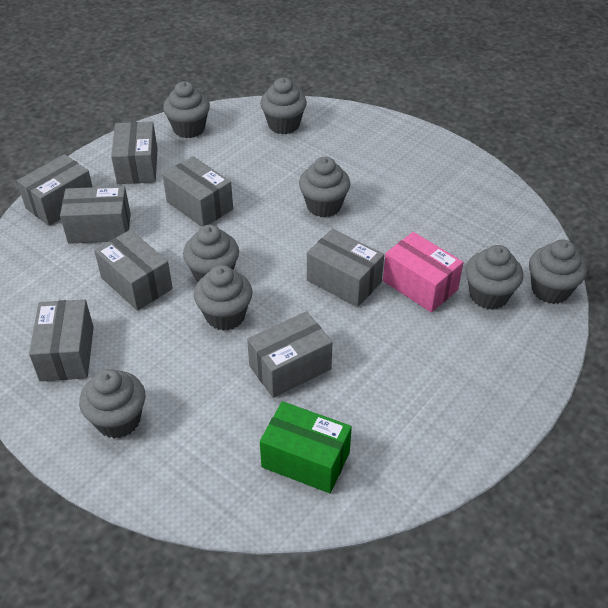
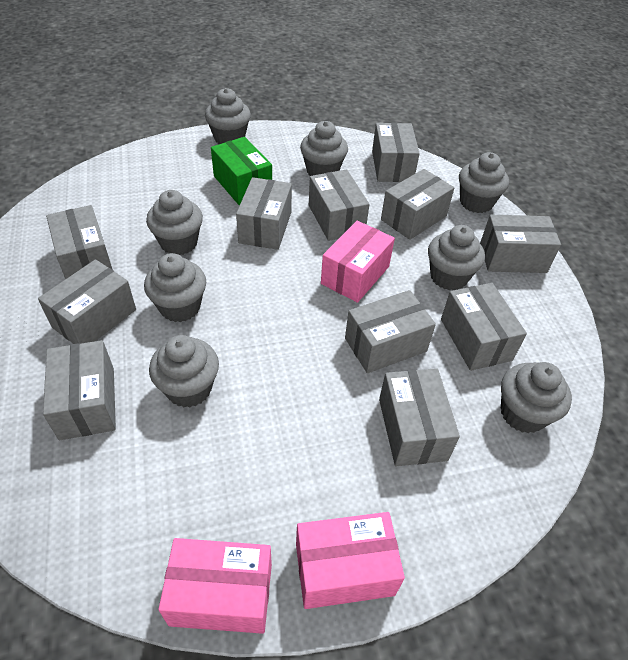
grey box: [17,154,93,226] [29,299,94,381] [60,186,131,244] [94,230,173,311] [111,121,158,184] [162,156,233,227] [247,311,332,398] [307,229,384,307] = 8 -> [38,259,136,344] [43,340,116,440] [46,205,113,279] [236,177,292,250] [309,169,370,241] [345,290,436,373] [372,123,420,182] [379,368,460,466] [381,169,454,240] [441,283,527,371] [480,215,561,273] = 11
pink box: [383,232,464,312] = 1 -> [158,538,272,634] [296,512,405,609] [321,221,395,303] = 3

